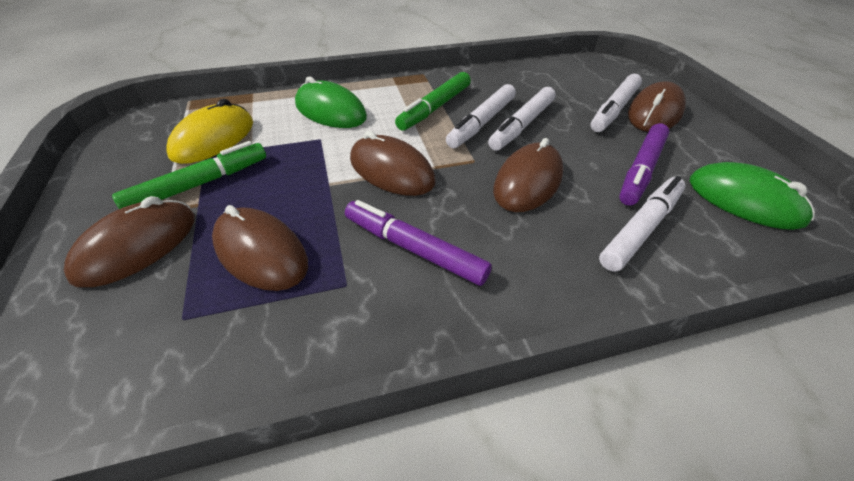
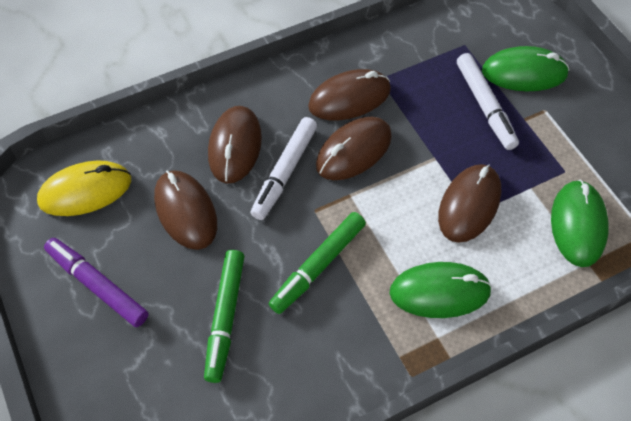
green mouse: [295,77,367,128] [690,162,815,230] = 2 -> [389,262,492,318] [482,46,570,91] [551,180,609,267] = 3
purple marker: [345,200,492,286] [619,123,669,206] = 2 -> [44,238,149,327] = 1
white marker: [446,84,516,148] [488,87,556,151] [590,74,642,132] [599,176,685,272] = 4 -> [251,117,317,220] [457,53,519,150] = 2

